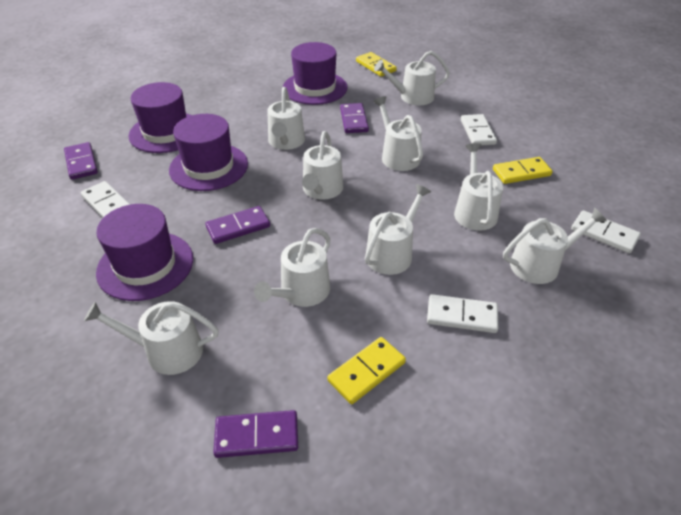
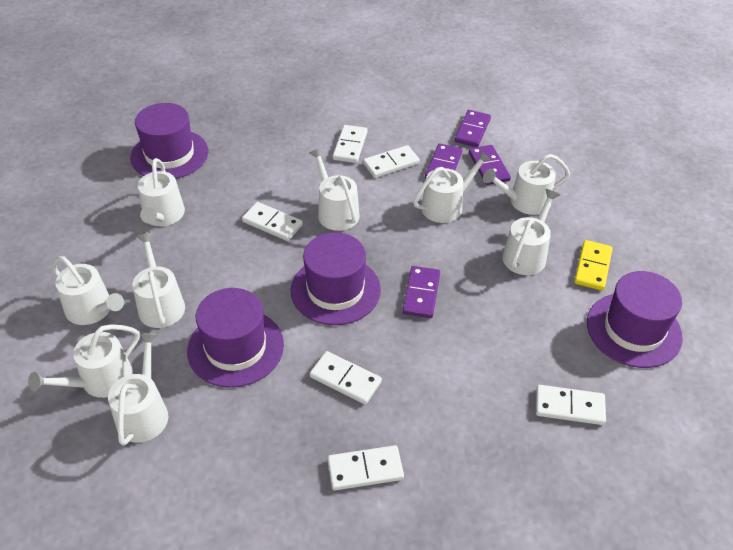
white domino: [80,181,130,218] [427,294,498,333] [461,114,497,145] [571,210,641,253] = 4 -> [242,202,303,241] [310,351,382,404] [327,445,404,490] [333,125,368,163] [363,145,420,178] [536,385,606,425] = 6
yellow domino: [327,337,406,404] [356,52,397,77] [493,157,553,184] = 3 -> [574,240,613,291] = 1

